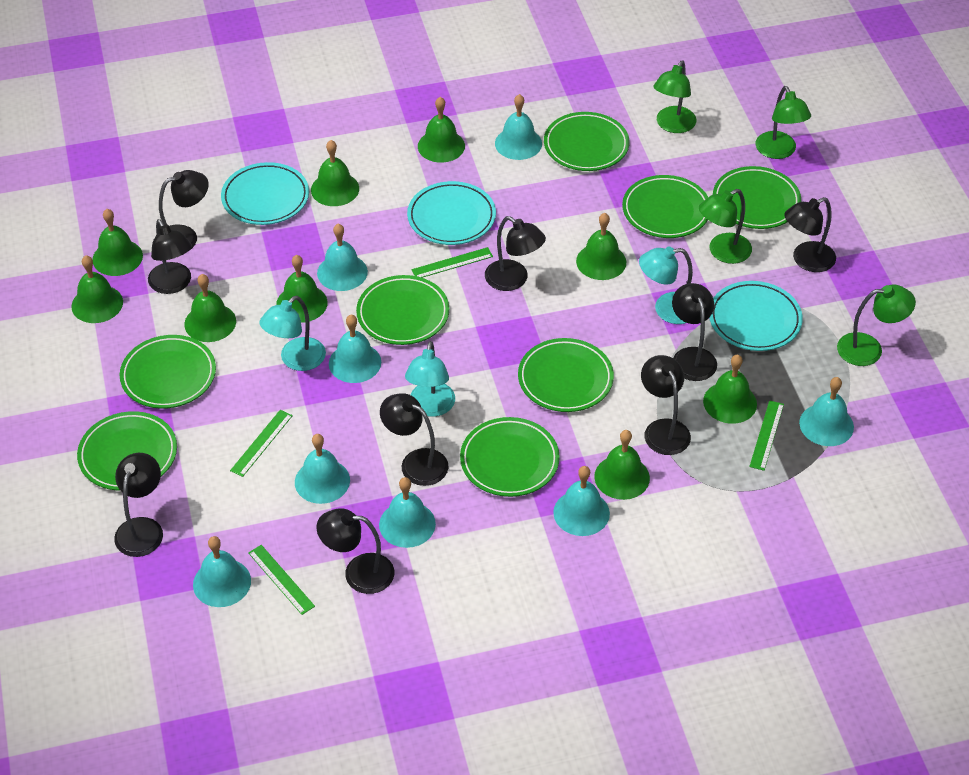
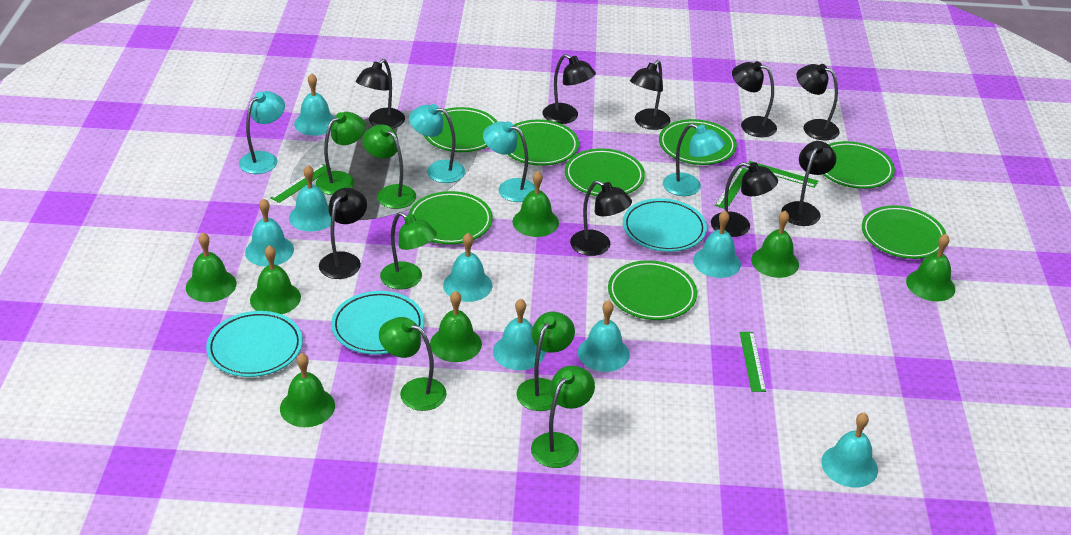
green bell: [71,255,123,323] [92,209,143,276] [184,274,236,342] [276,255,328,323] [311,140,359,206] [418,97,465,163] [576,213,626,280] [594,430,650,500] [703,355,757,424] = 9 -> [186,233,237,302] [250,245,301,314] [280,353,335,427] [430,291,482,362] [512,171,559,237] [751,211,799,278] [906,234,955,301] = 7
green lamp: [653,60,696,133] [699,189,752,264] [756,86,811,159] [837,284,916,366] = 4 -> [316,112,366,195] [362,124,416,209] [379,317,447,411] [380,212,437,289] [516,312,575,411] [531,366,595,468] = 6
turquoise lamp: [260,296,326,371] [405,341,455,417] [639,246,693,324] = 3 -> [239,91,285,174] [409,104,465,183] [483,121,535,202] [663,123,725,196] = 4

